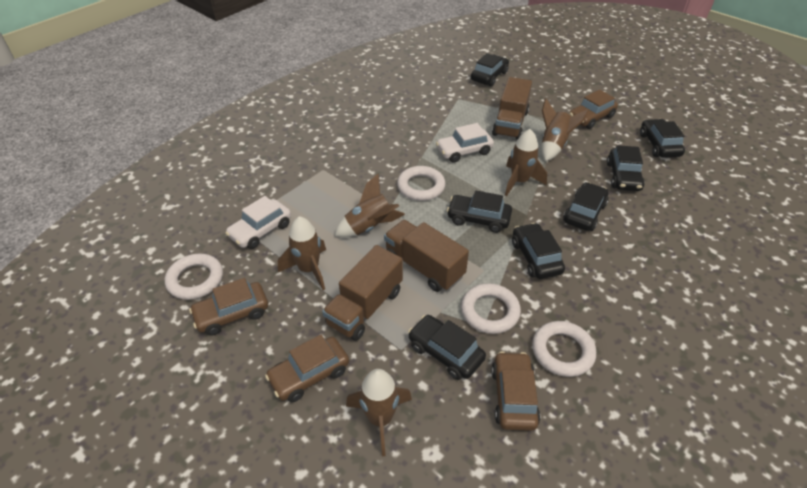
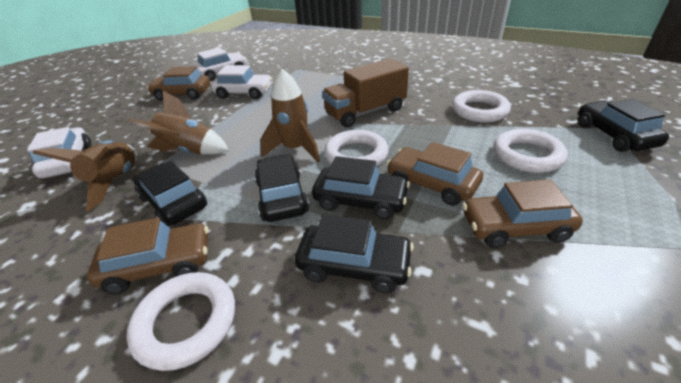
black car: [408,315,486,380] [447,191,512,233] [471,53,509,86] [512,223,565,279] [563,182,609,231] [607,145,645,191] [640,119,685,158] = 7 -> [133,161,207,226] [254,154,309,222] [295,214,414,293] [312,156,410,219] [578,99,669,152] = 5
brown rocket: [278,216,326,290] [335,174,405,238] [346,369,412,457] [505,129,547,196] [541,99,589,161] = 5 -> [33,141,137,211] [127,91,229,155] [260,69,320,162] = 3
brown truck: [322,245,403,341] [384,220,469,292] [492,77,532,140] = 3 -> [322,59,409,128] = 1
white car: [225,196,291,249] [436,123,494,163] = 2 -> [27,127,91,179] [192,47,247,81] [211,65,273,99] = 3

